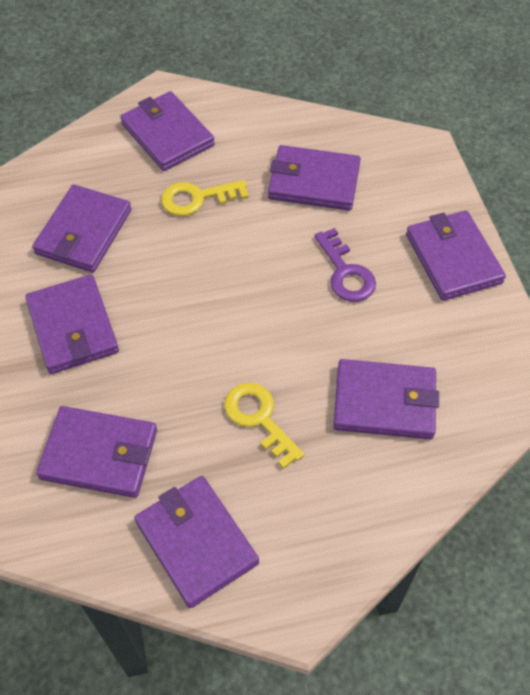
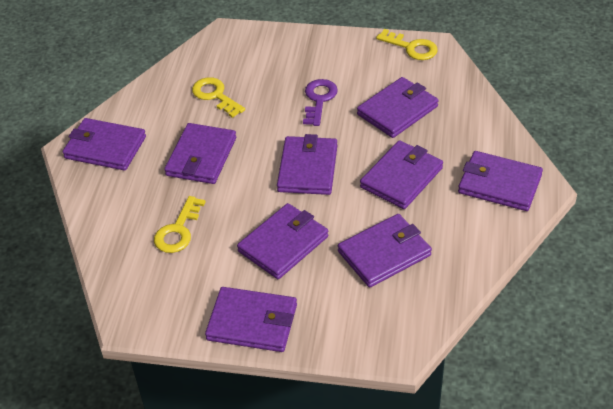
purple wallet: [25,275,119,374] [32,184,132,272] [36,406,157,498] [120,91,215,171] [134,476,259,608] [268,145,361,211] [333,359,439,439] [406,210,506,301] = 8 -> [63,118,146,171] [164,123,236,184] [205,287,297,352] [237,203,329,279] [277,134,337,195] [338,214,432,288] [357,77,439,138] [360,140,443,209] [458,151,543,211] = 9
yellow key: [161,180,249,216] [225,383,304,469] = 2 -> [154,196,205,253] [192,77,245,118] [376,29,438,60] = 3

